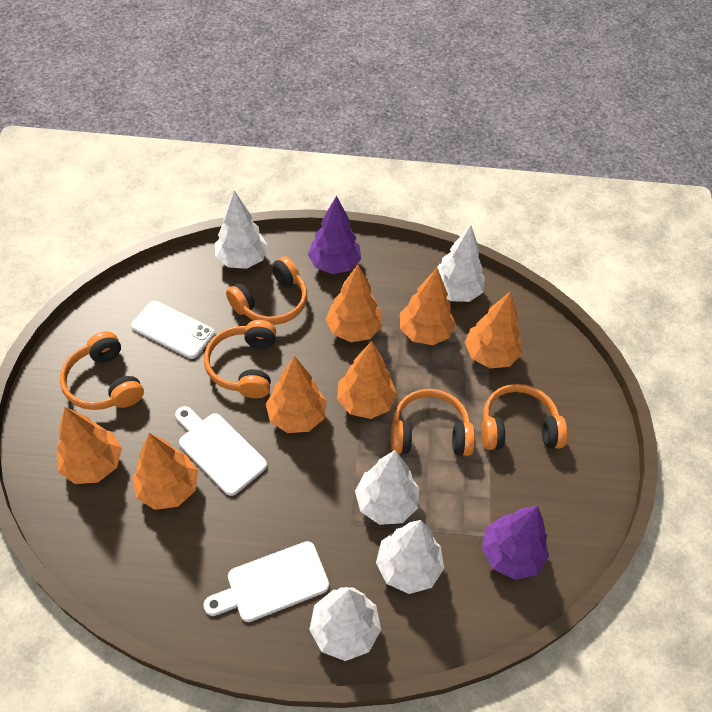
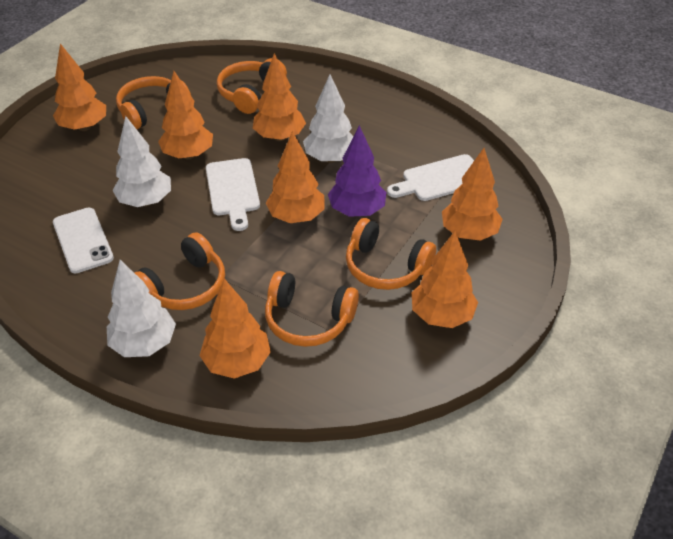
purple tree: [308,196,361,274] [482,506,549,580] = 2 -> [328,125,386,217] = 1
white tree: [215,190,268,269] [309,587,381,661] [355,450,419,525] [376,520,444,594] [437,225,485,302] = 5 -> [107,260,176,357] [112,116,171,207] [303,74,354,163] = 3

